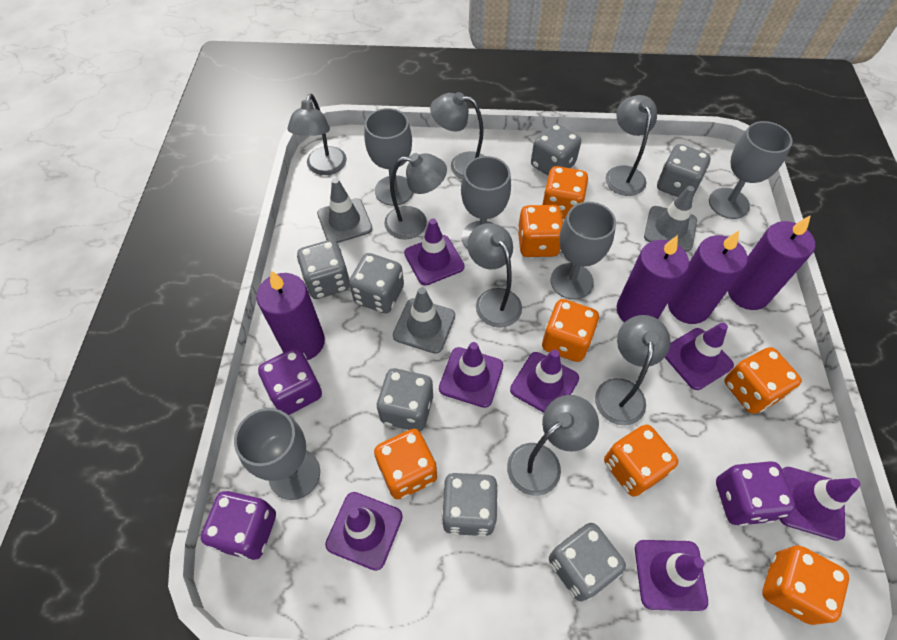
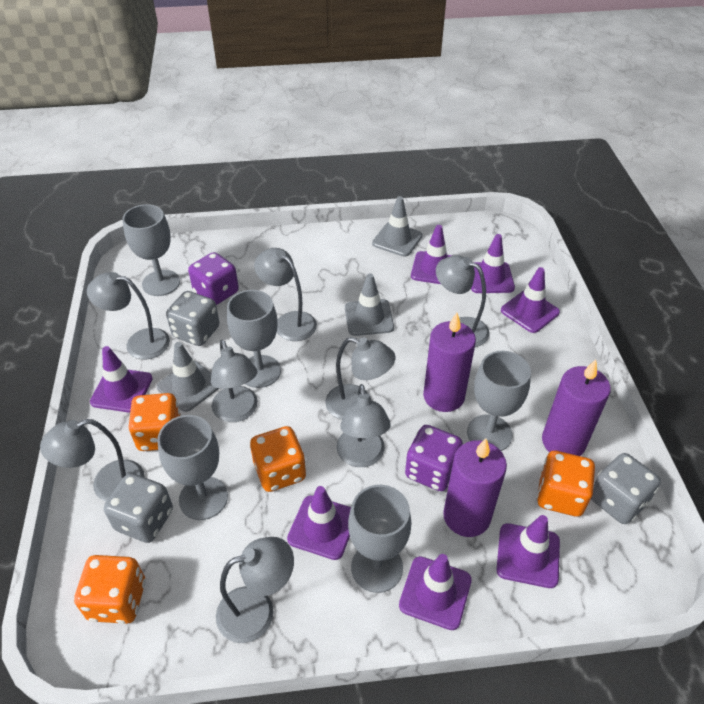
grey dice: [297,240,350,299] [349,253,404,313] [376,368,433,432] [441,473,498,537] [531,123,581,175] [549,523,626,601] [657,144,711,197] = 7 -> [104,473,173,543] [166,291,220,346] [591,453,661,524] = 3
grey lamp: [288,94,347,175] [384,153,447,239] [430,92,484,179] [467,223,522,328] [507,395,599,496] [595,315,670,425] [605,95,657,196] = 7 -> [40,419,145,502] [87,272,170,359] [211,340,258,422] [216,537,294,643] [254,248,317,341] [325,337,396,420] [337,384,391,467] [436,255,490,347] = 8
orange dice: [374,429,437,500] [517,205,563,257] [542,166,589,219] [542,299,599,362] [604,424,678,496] [725,347,802,414] [762,545,849,625] = 7 -> [74,555,146,624] [129,393,182,451] [250,426,306,492] [537,451,595,517] = 4
purple candle: [256,271,325,360] [617,235,689,323] [668,231,748,324] [728,215,815,310] = 4 -> [423,313,476,412] [443,438,507,537] [542,360,611,456] = 3
purple dice: [201,491,276,560] [258,348,322,415] [716,461,795,526] = 3 -> [188,252,239,305] [405,425,463,491] = 2

